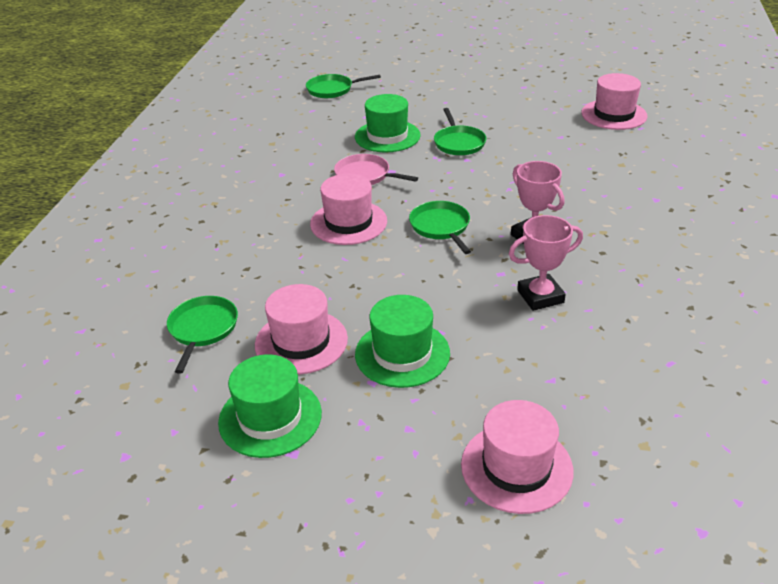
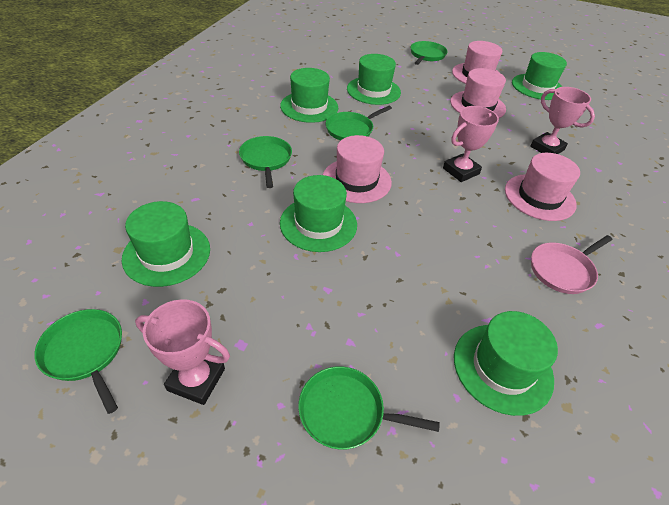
green hat: [218,354,322,458] [355,94,421,153] [355,295,450,388] = 3 -> [122,201,210,287] [280,68,338,123] [280,175,357,252] [347,54,401,105] [454,311,558,416] [512,52,567,100] = 6
green pan: [167,296,238,374] [306,74,381,98] [409,201,471,254] [434,108,486,155] = 4 -> [34,309,122,414] [239,136,292,188] [298,366,440,450] [326,106,392,141] [410,41,447,65] = 5
pink trophy: [509,215,583,311] [511,161,564,244] = 2 -> [135,299,230,405] [443,106,499,182] [530,87,595,154] = 3

